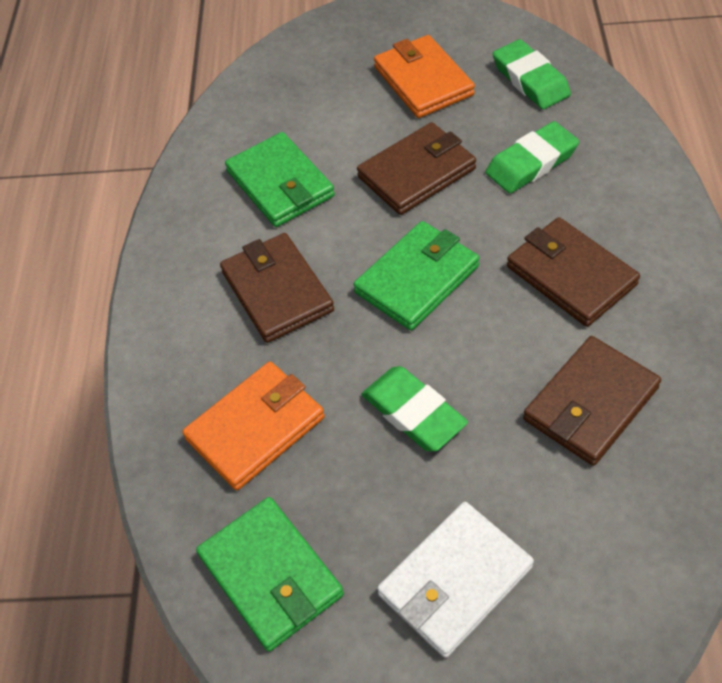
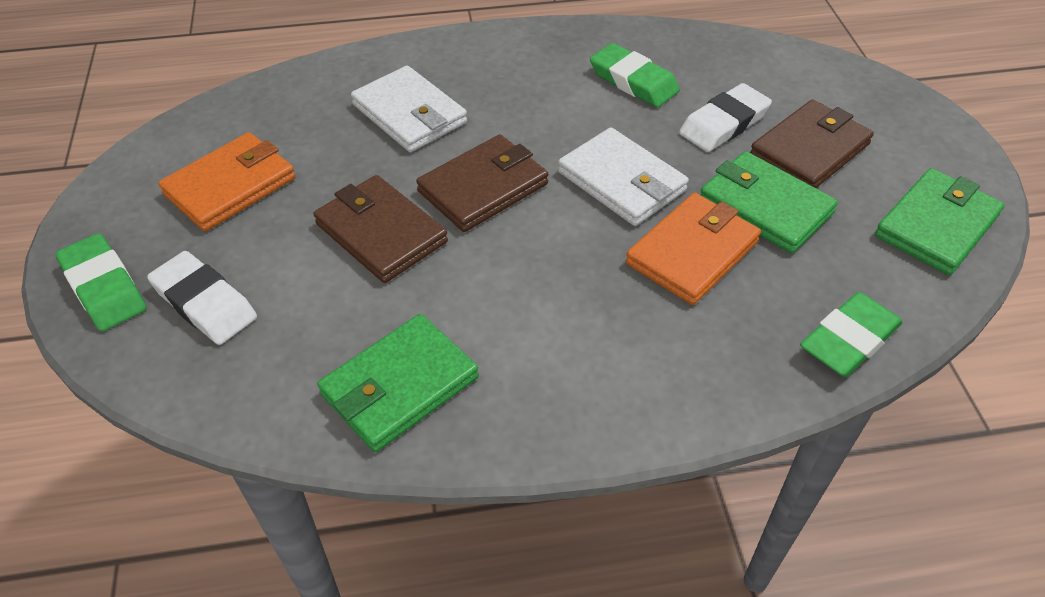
brown wallet: [220,233,334,343] [357,122,476,215] [507,217,640,327] [523,336,661,466] = 4 -> [313,175,448,283] [416,135,548,232] [750,99,874,188] = 3
white eraser: none = 0 -> [147,251,257,345] [679,83,772,152] = 2
white wallet: [377,502,534,658] = 1 -> [351,66,467,152] [558,127,689,226] = 2

